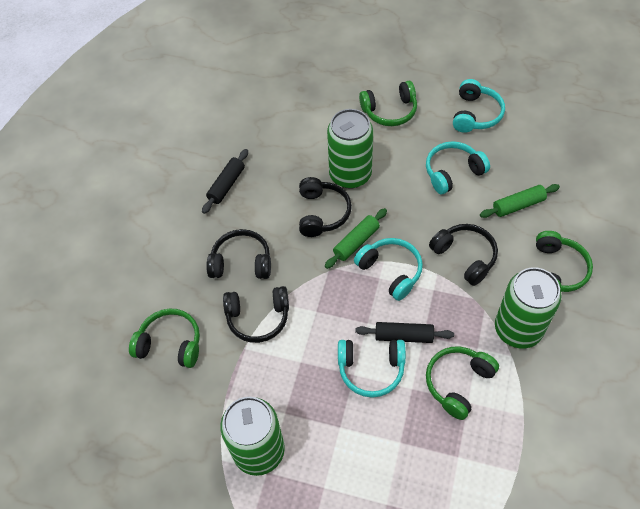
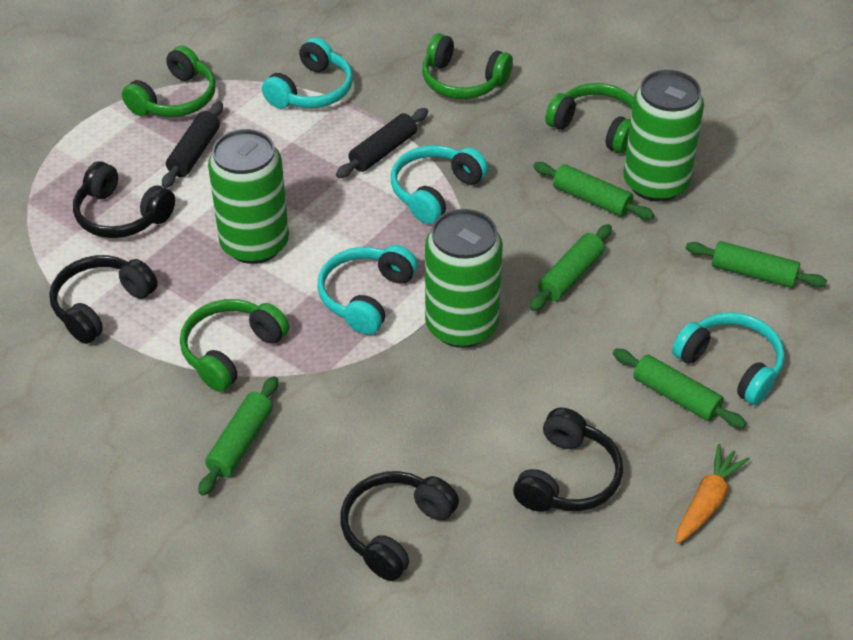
green rolling pin: [325,208,387,269] [480,184,560,218] = 2 -> [198,376,278,496] [530,224,612,311] [533,162,654,220] [613,349,746,428] [686,241,827,288] = 5
orange carrot: none = 0 -> [676,444,750,544] = 1

